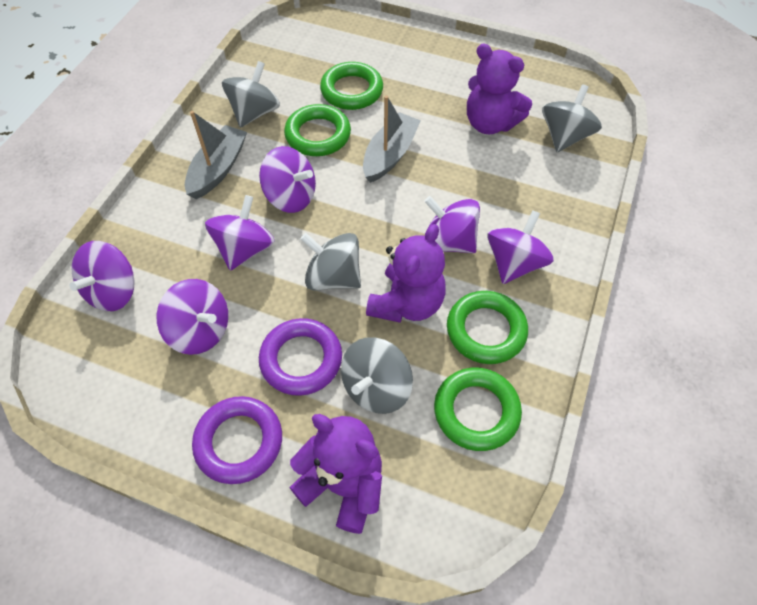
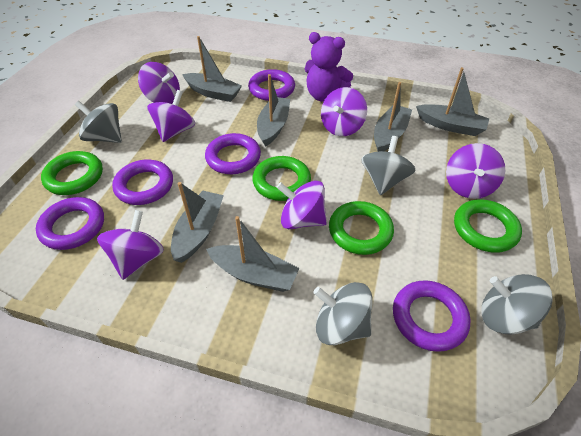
grey boat: [185,111,247,199] [363,95,421,183] = 2 -> [171,182,224,263] [182,36,242,102] [206,216,299,292] [257,74,290,147] [374,82,412,151] [416,67,489,136] = 6
purple ring: [192,396,282,484] [259,318,342,396] = 2 -> [36,197,104,250] [112,160,173,205] [205,133,261,174] [248,69,295,101] [393,280,471,352] = 5
purple teddy bear: [289,414,382,534] [366,224,446,323] [467,44,532,135] = 3 -> [305,32,353,102] = 1

